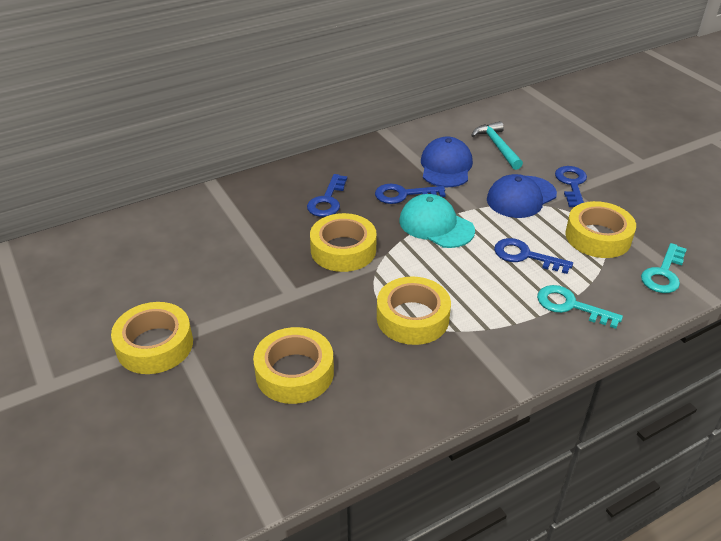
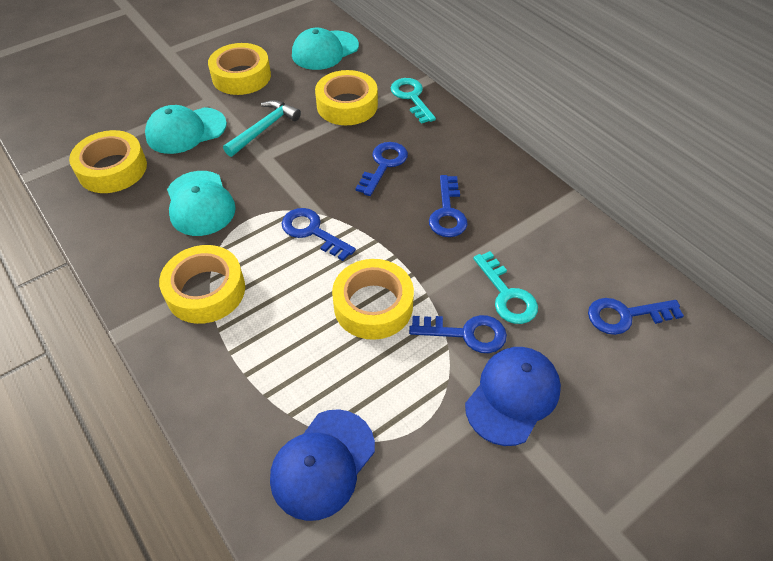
blue key: [307,174,347,217] [375,184,446,204] [494,238,573,274] [555,166,587,207] = 4 -> [282,208,356,261] [355,142,408,196] [409,315,507,353] [429,175,468,237] [588,298,684,335] = 5
turquoise cap: [399,194,475,248] = 1 -> [145,105,227,154] [167,171,236,236] [292,28,359,70] = 3

